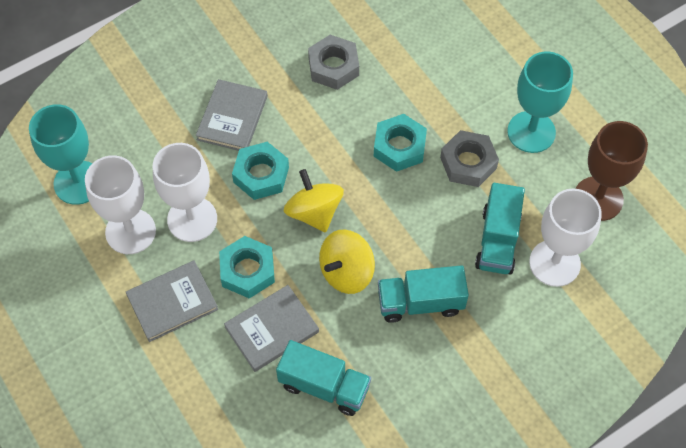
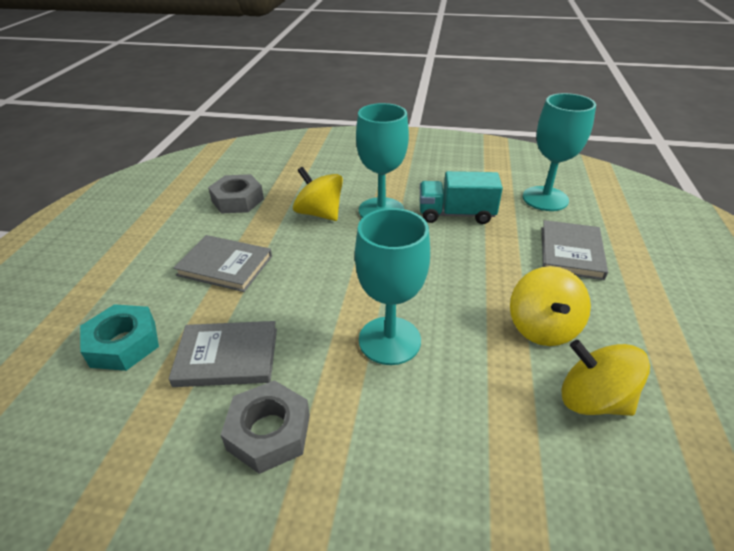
brown goblet: [576,121,648,221] = 1 -> none = 0
turquoise goblet: [29,104,92,205] [507,52,573,153] = 2 -> [355,208,430,365] [356,103,409,218] [523,93,596,211] = 3
turquoise nut: [219,236,275,299] [232,142,289,200] [374,114,427,172] = 3 -> [80,304,159,371] = 1
turquoise truck: [276,340,371,416] [378,265,469,323] [475,183,525,275] = 3 -> [419,171,503,224] = 1
white goblet: [85,155,156,254] [153,143,217,242] [529,188,602,287] = 3 -> none = 0
yellow spinning top: [284,169,344,233] [319,229,375,294] = 2 -> [293,167,343,221] [510,266,591,346] [562,340,650,416] = 3

